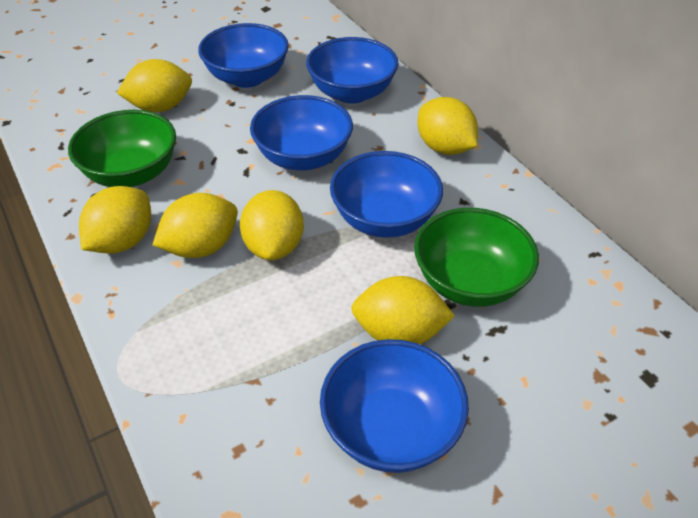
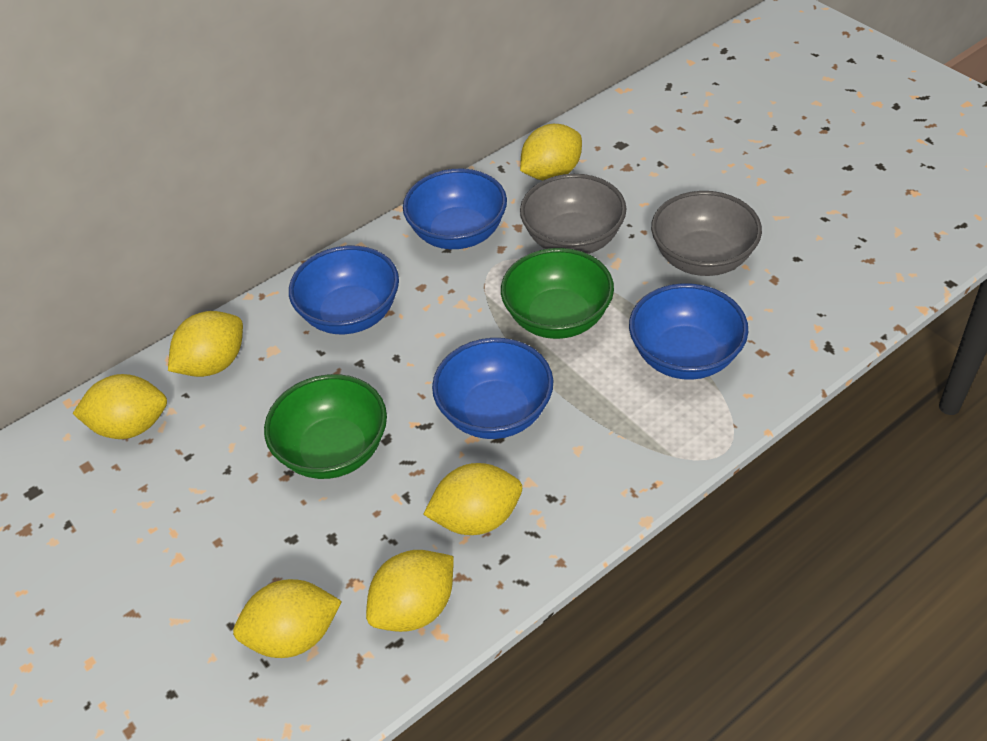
blue bowl: [198,23,289,88] [250,95,353,171] [306,37,399,104] [320,339,469,473] [330,151,443,238] = 5 -> [289,246,399,334] [403,169,507,249] [432,338,553,439] [629,283,748,380] = 4
grey bowl: none = 0 -> [520,174,627,254] [651,191,762,276] = 2

